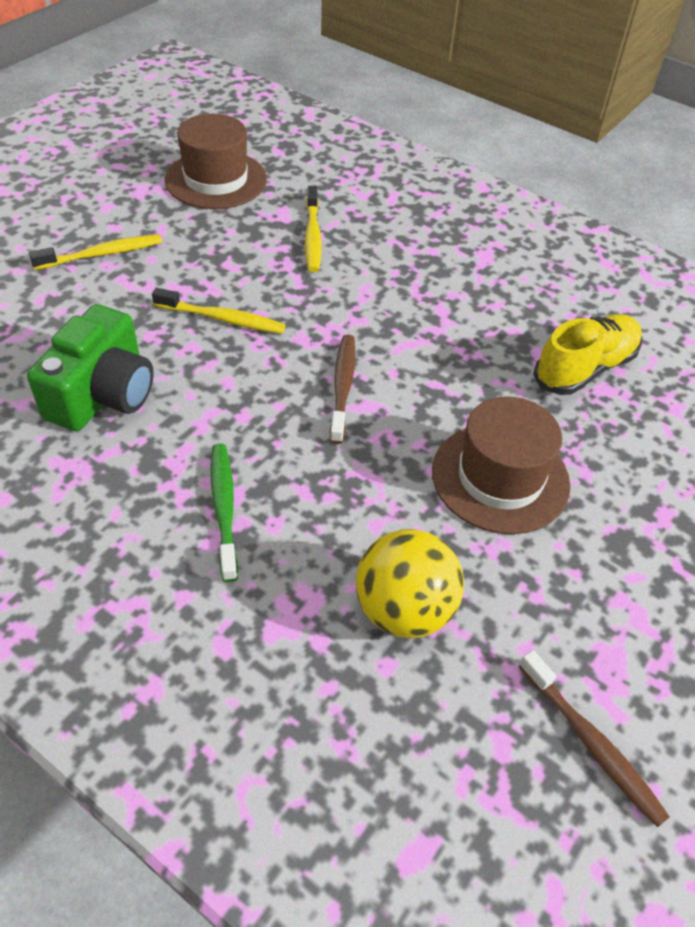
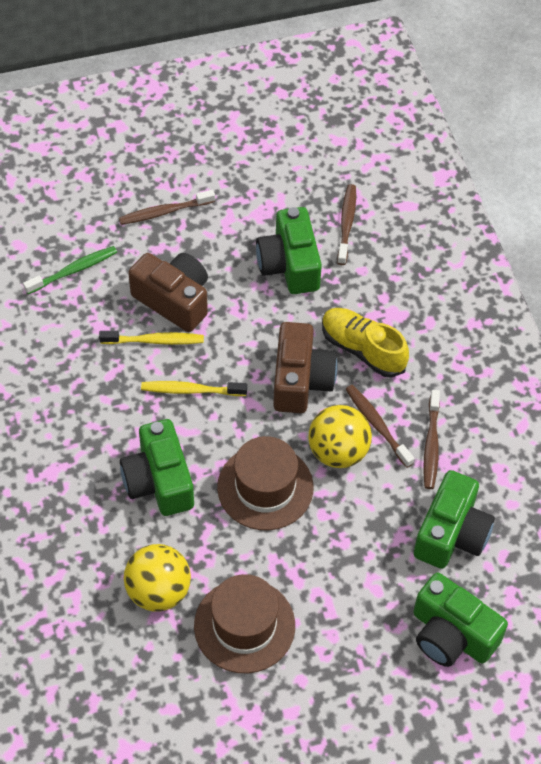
brown camera: none = 0 -> [128,253,208,332] [273,322,338,413] = 2
brown toothbrush: [330,335,356,444] [519,650,670,827] = 2 -> [119,190,215,225] [337,184,356,265] [346,385,414,468] [423,390,440,489] = 4
green camera: [27,304,154,431] = 1 -> [120,419,194,516] [256,207,322,294] [413,573,508,667] [414,470,495,569] = 4
yellow ball: [356,529,464,638] = 1 -> [124,544,191,611] [308,405,372,468] = 2
yellow toothbrush: [29,234,162,270] [152,288,286,334] [305,186,322,272] = 3 -> [99,331,204,345] [141,381,247,396] = 2

